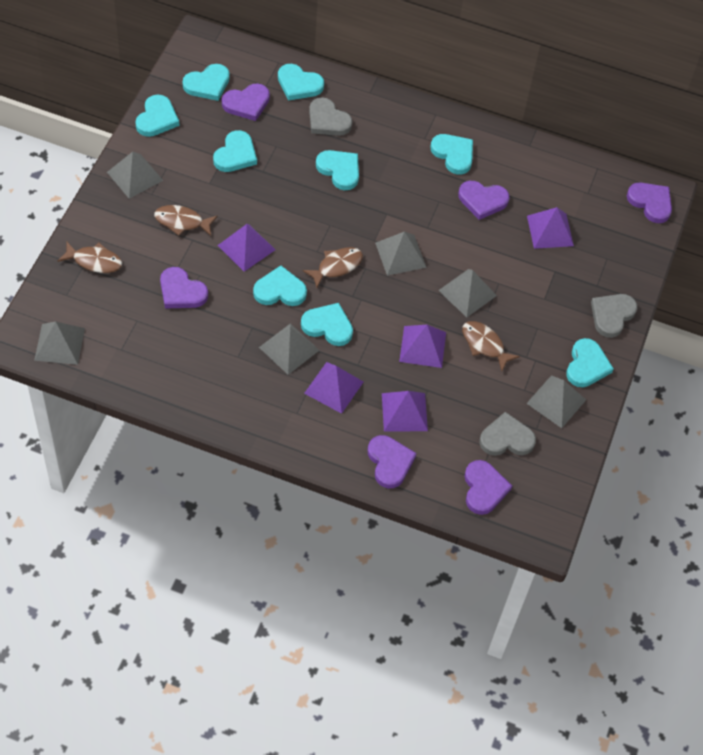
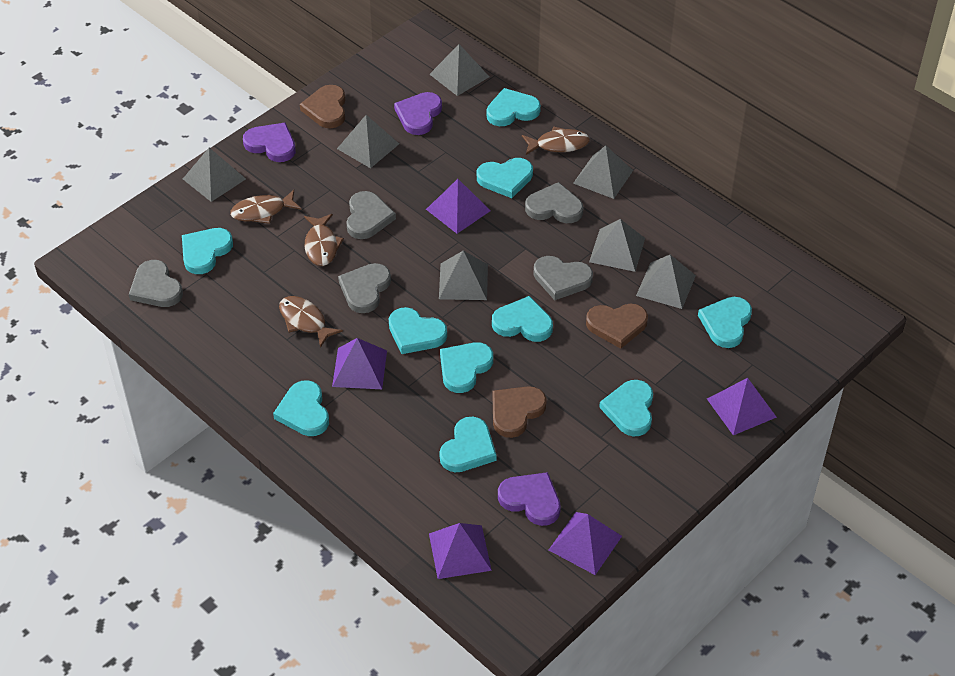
brown heart: none = 0 -> [300,85,345,128] [493,386,547,438] [586,304,648,349] = 3
grey heart: [309,97,353,136] [479,412,536,456] [591,294,637,338] = 3 -> [129,260,183,307] [338,263,391,313] [346,191,396,239] [525,182,583,223] [533,256,593,300] = 5
grey pyramid: [34,322,85,365] [107,152,163,199] [259,323,320,375] [375,232,427,276] [438,269,497,317] [526,375,586,428] = 6 -> [183,148,246,202] [337,115,399,168] [429,44,489,96] [439,251,488,300] [573,145,633,199] [589,219,645,272] [636,255,696,309] = 7
purple heart: [160,267,208,308] [222,83,270,121] [368,435,417,488] [458,181,509,220] [464,460,512,515] [627,183,672,223] = 6 -> [243,122,296,162] [394,92,442,135] [498,472,561,526] = 3
turquoise heart: [135,95,179,137] [183,64,230,101] [213,130,257,172] [253,266,307,306] [278,64,324,101] [301,303,353,346] [316,150,359,190] [430,134,473,175] [566,338,614,387] = 9 -> [182,228,233,274] [273,380,329,436] [389,307,447,354] [439,417,497,472] [440,342,493,393] [477,158,533,198] [487,88,541,126] [492,296,553,342] [599,380,653,436] [698,297,752,348] = 10

